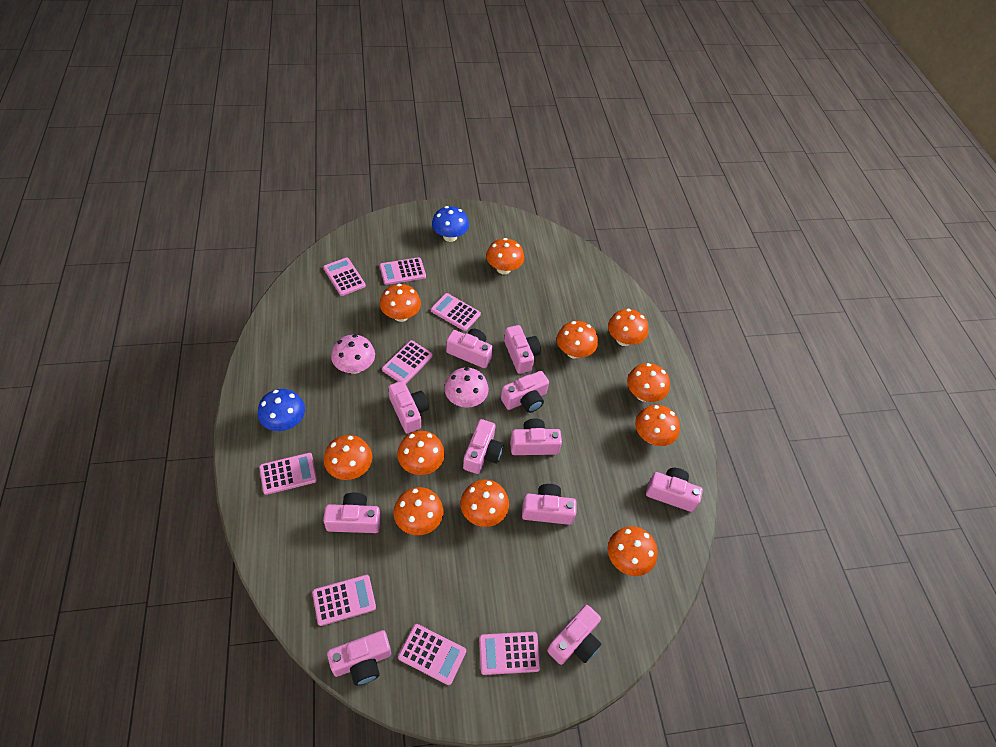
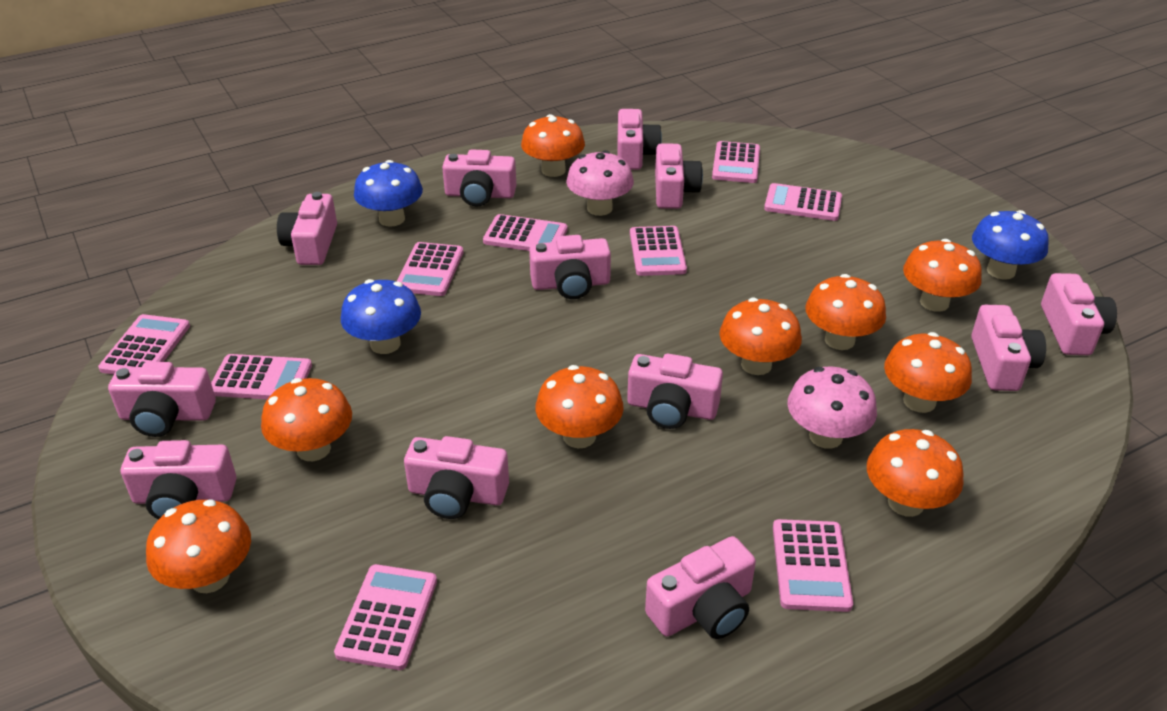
blue mushroom: [258,389,305,431] [432,206,469,242] = 2 -> [341,279,421,354] [354,160,423,227] [972,210,1049,279] = 3
orange mushroom: [324,435,372,480] [380,284,421,322] [394,487,443,535] [397,431,445,475] [460,480,509,527] [486,238,524,275] [557,321,598,359] [608,309,648,346] [608,526,658,576] [627,363,670,402] [635,405,680,446] = 11 -> [146,500,251,593] [261,378,352,461] [521,114,585,177] [535,365,624,448] [719,298,802,375] [806,274,886,350] [867,429,964,517] [884,332,972,413] [903,239,982,312] = 9
pink calculator: [259,453,317,495] [312,575,376,626] [323,257,366,296] [380,257,426,285] [382,340,433,384] [398,624,466,685] [431,293,481,331] [479,632,541,675] = 8 -> [98,314,190,374] [211,354,312,399] [334,564,437,670] [396,242,463,296] [483,214,567,251] [630,226,687,276] [712,141,760,183] [764,183,842,221] [773,519,853,612] = 9
pink camera: [323,493,381,533] [327,630,391,685] [388,381,429,433] [446,329,493,368] [463,419,504,474] [501,371,549,413] [504,325,541,374] [510,418,562,455] [522,484,577,525] [547,605,601,665] [646,468,703,512] = 11 -> [108,362,216,437] [121,440,237,519] [277,192,337,265] [404,436,509,519] [442,149,516,207] [529,235,611,299] [618,109,662,170] [627,354,723,429] [645,536,756,639] [655,143,703,209] [971,304,1046,391] [1041,273,1117,355] = 12

